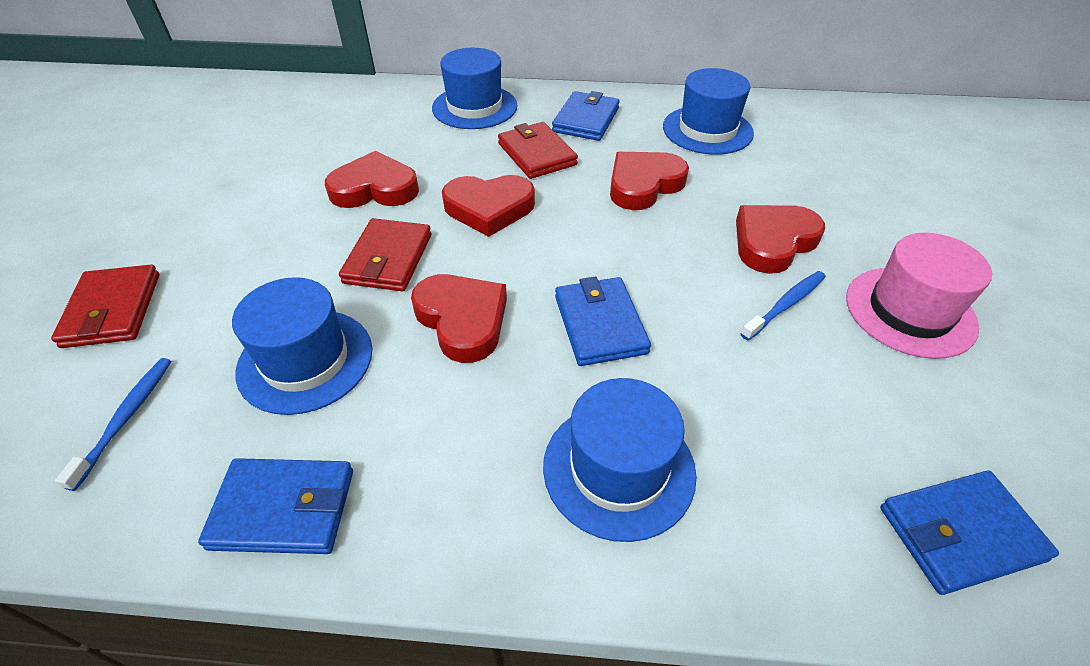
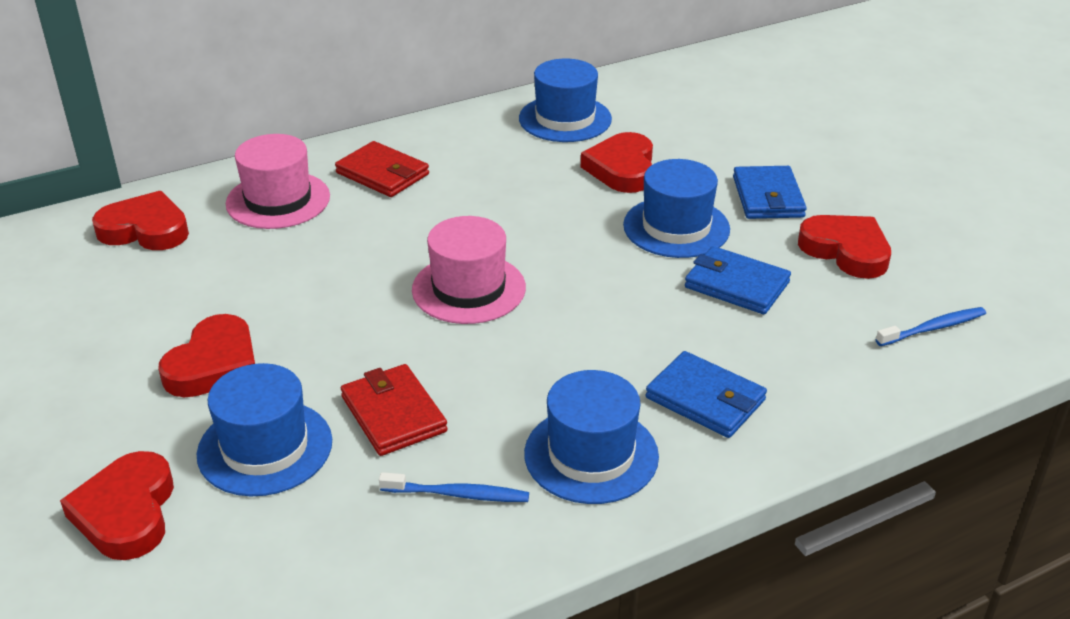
blue wallet: [198,458,353,554] [552,91,620,141] [555,276,651,366] [880,470,1059,595] = 4 -> [646,351,767,438] [685,246,791,314] [733,166,807,219] = 3
pink hat: [846,233,992,359] = 1 -> [226,134,330,229] [412,216,526,324] = 2
red wallet: [51,264,160,348] [339,218,431,291] [498,122,578,179] = 3 -> [335,141,429,197] [341,364,448,456] = 2

